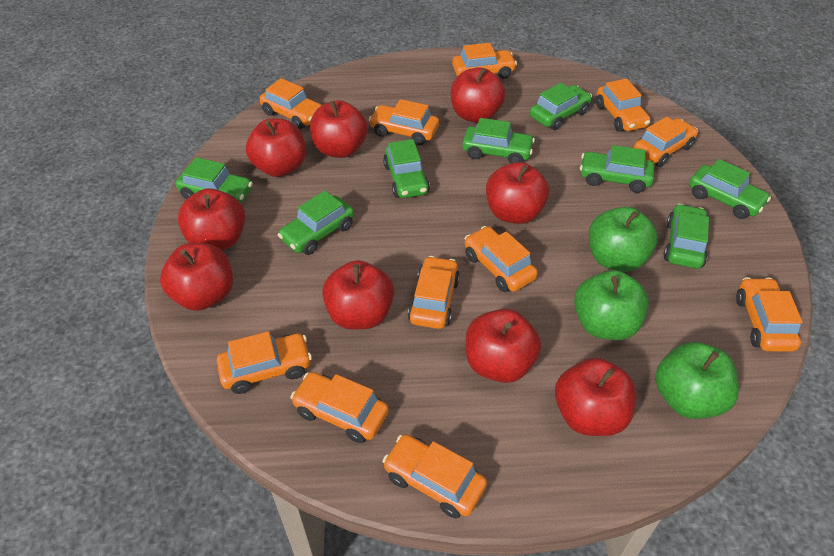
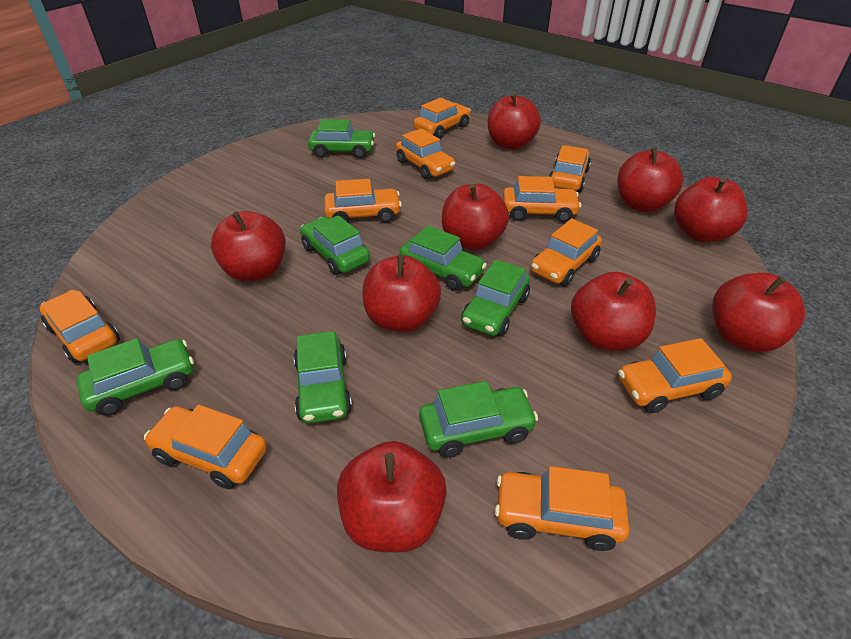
green apple: [574,270,649,340] [589,207,658,272] [655,342,739,419] = 3 -> none = 0
green car: [176,157,253,203] [278,191,354,255] [383,139,430,198] [462,118,535,164] [530,83,592,130] [580,145,654,193] [663,204,709,269] [689,159,771,219] = 8 -> [77,338,194,416] [294,331,352,424] [300,215,370,275] [308,119,375,158] [399,226,487,291] [419,381,538,458] [461,259,530,336] = 7
orange car: [217,331,312,394] [259,78,322,129] [290,372,389,443] [369,99,439,145] [383,434,487,519] [408,256,460,329] [452,43,517,79] [465,226,538,292] [596,79,650,132] [634,117,698,167] [736,277,803,352] = 11 -> [40,290,120,363] [144,405,267,489] [324,179,402,223] [396,128,455,180] [414,98,471,139] [495,466,629,551] [503,176,581,222] [531,219,602,286] [549,145,591,193] [618,338,732,413] = 10

